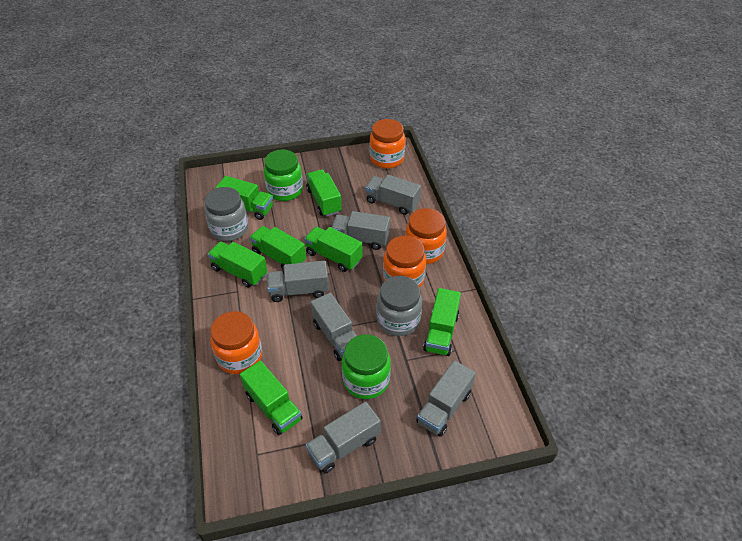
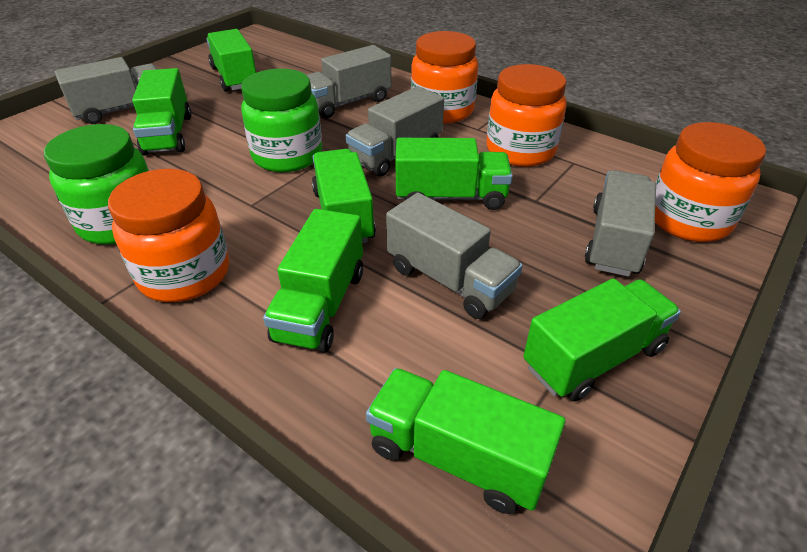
grey jar: [205,187,248,241] [376,276,422,336] = 2 -> none = 0
grey truck: [267,261,329,302] [306,402,381,473] [310,293,357,361] [331,211,390,250] [365,175,421,215] [416,360,476,437] = 6 -> [55,57,157,124] [307,45,392,118] [346,86,444,176] [386,193,523,319] [585,170,656,277] = 5

